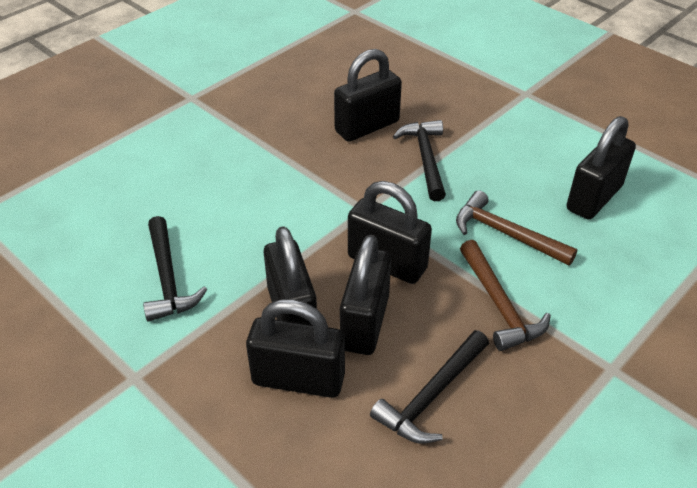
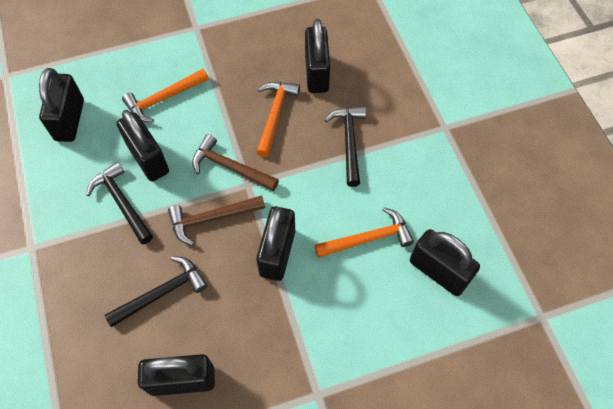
orange hammer: none = 0 -> [122,69,209,122] [256,82,300,157] [315,207,414,258] = 3

